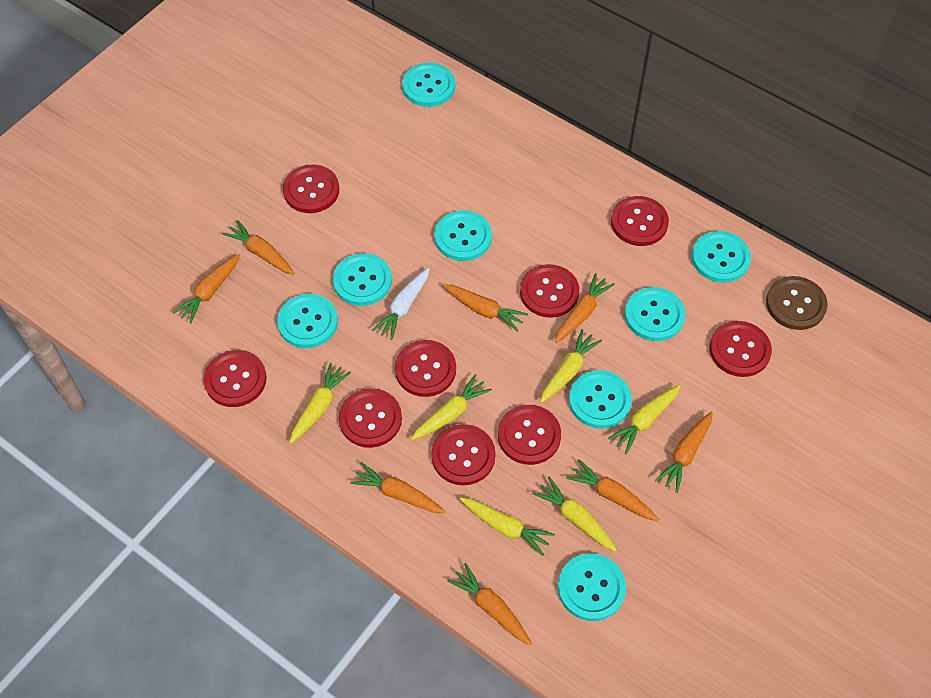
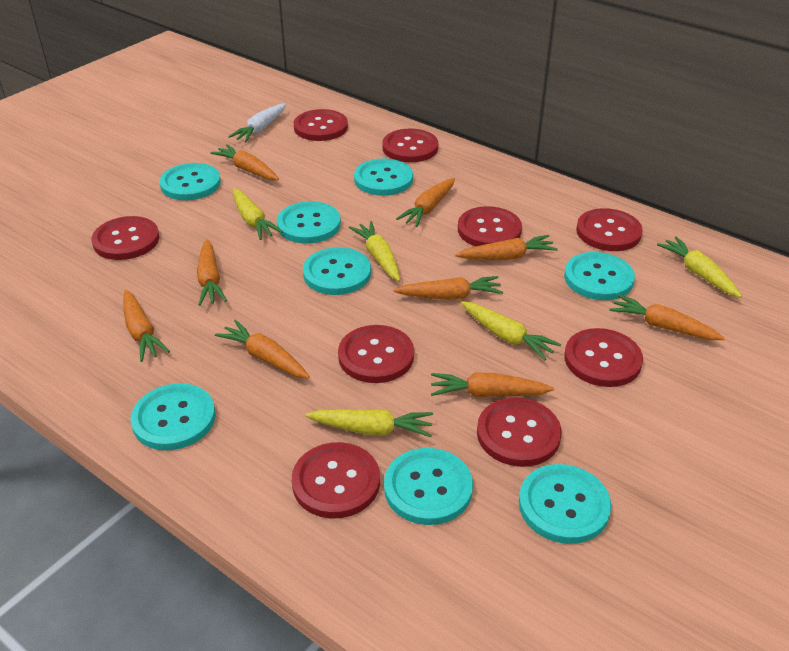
brown button: [766,276,828,330] = 1 -> none = 0
orange carrot: [173,254,240,323] [222,220,295,275] [350,462,445,513] [442,284,528,332] [447,563,532,645] [555,273,615,343] [566,459,659,521] [655,412,713,493] = 8 -> [123,290,170,362] [197,239,227,306] [210,144,279,180] [215,320,310,379] [394,276,503,300] [396,178,455,227] [431,373,554,398] [455,235,558,260] [610,294,725,340] = 9
yellow carrot: [290,363,351,443] [411,374,492,440] [460,497,554,556] [533,477,617,552] [540,329,602,403] [608,385,681,454] = 6 -> [233,188,283,240] [305,409,433,437] [349,221,400,281] [461,301,561,361] [657,236,742,298] = 5

